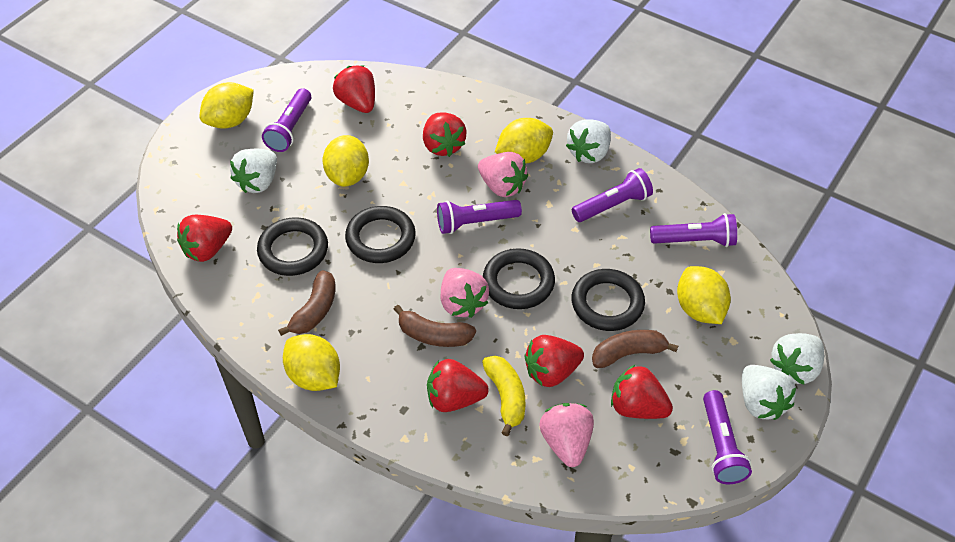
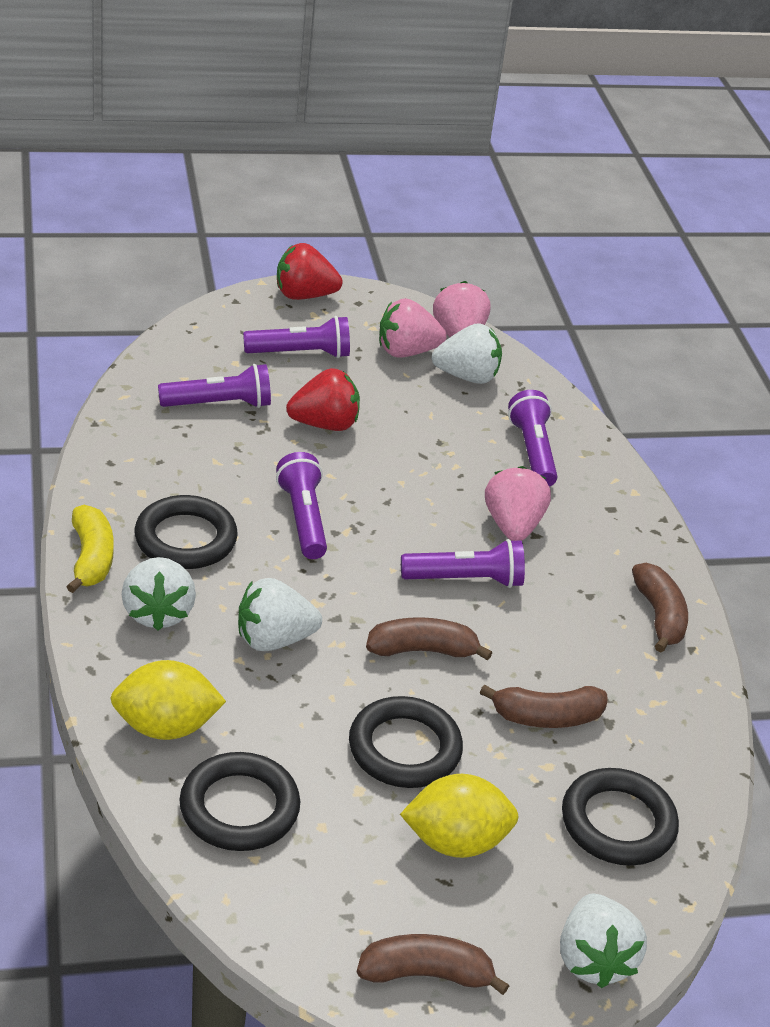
brown banana: [278,270,336,336] [394,305,476,347] [592,330,678,368] = 3 -> [357,934,509,995] [366,617,492,661] [480,684,608,728] [632,563,688,652] = 4
red strawberry: [177,215,232,262] [333,66,375,113] [423,112,467,157] [427,359,489,412] [524,335,584,387] [611,365,673,419] = 6 -> [277,243,343,300] [286,368,360,431] = 2
yellow lemon: [200,82,254,129] [283,334,340,391] [322,135,369,187] [495,118,553,164] [677,266,731,324] = 5 -> [110,660,226,740] [400,774,519,858] = 2

